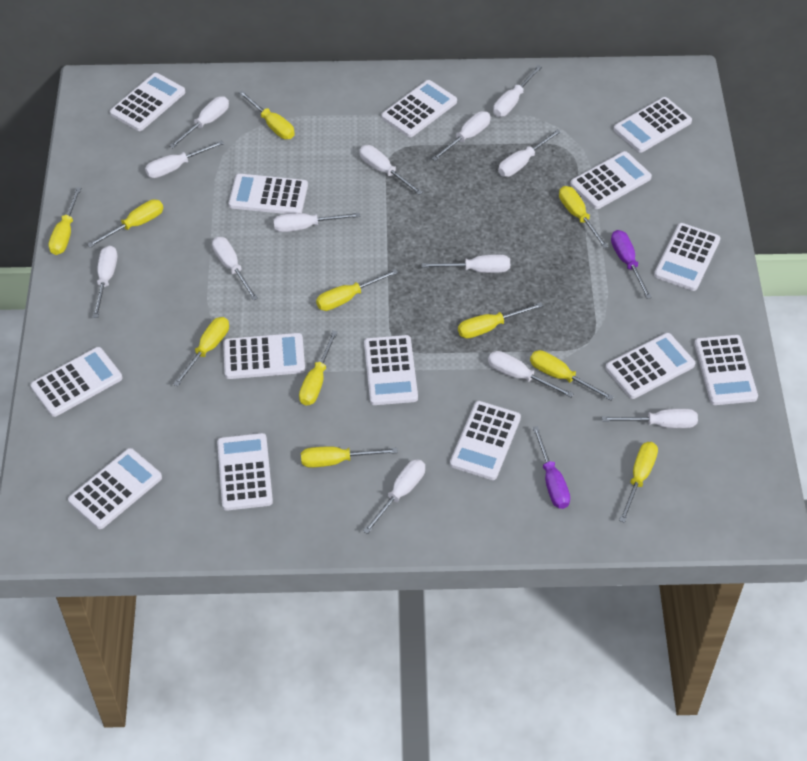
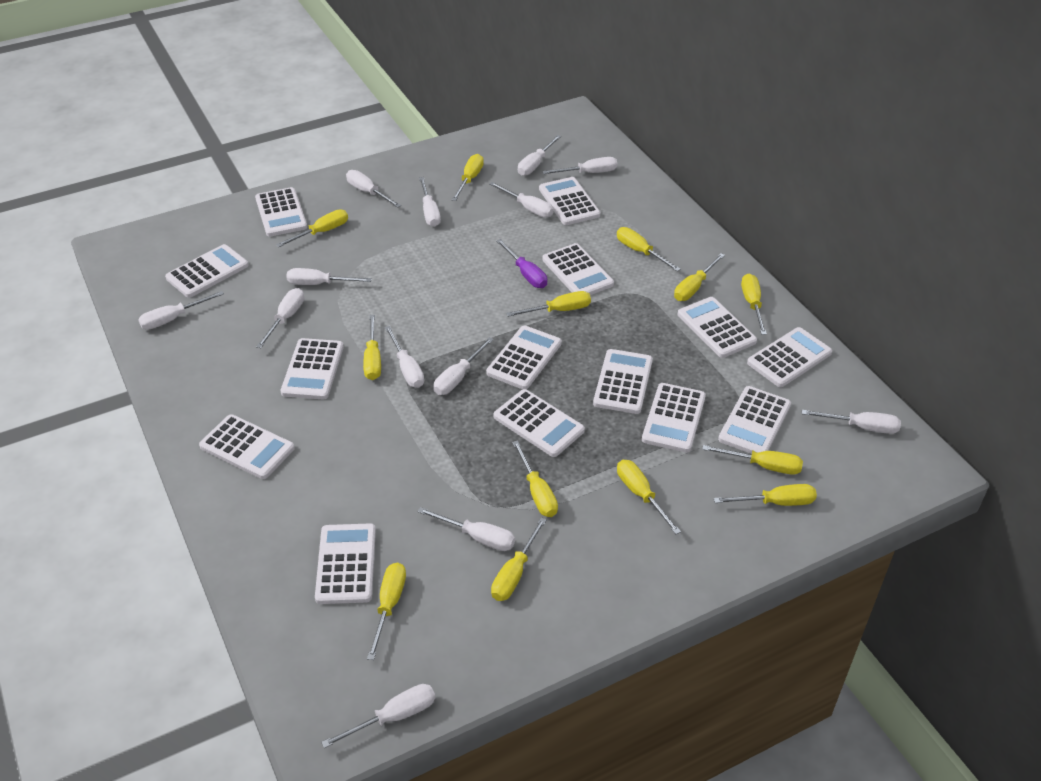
purple screwdriver: [532,426,570,509] [611,230,652,299] = 2 -> [496,239,547,288] = 1
yellow screwdriver: [49,187,81,255] [87,199,163,248] [173,317,229,387] [238,91,295,139] [299,330,338,406] [301,446,398,468] [316,269,398,311] [458,302,543,339] [530,350,614,400] [559,186,609,249] [619,442,658,523] = 11 -> [276,210,348,247] [363,315,381,380] [367,563,406,660] [452,154,484,201] [491,517,547,601] [506,291,591,317] [512,440,558,517] [617,227,681,271] [617,460,681,534] [674,253,725,301] [702,445,803,475] [714,484,817,506] [741,274,767,335] = 13

